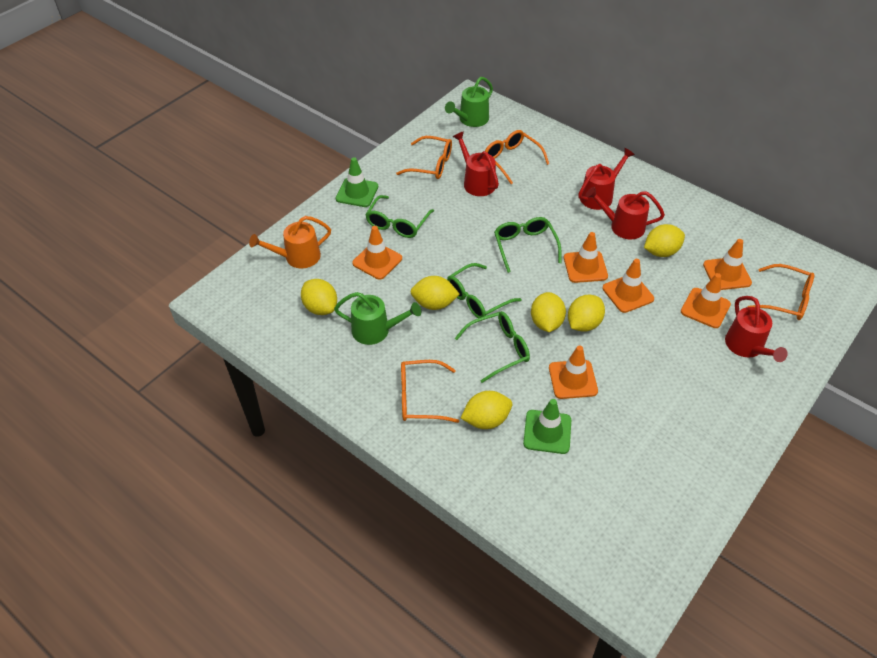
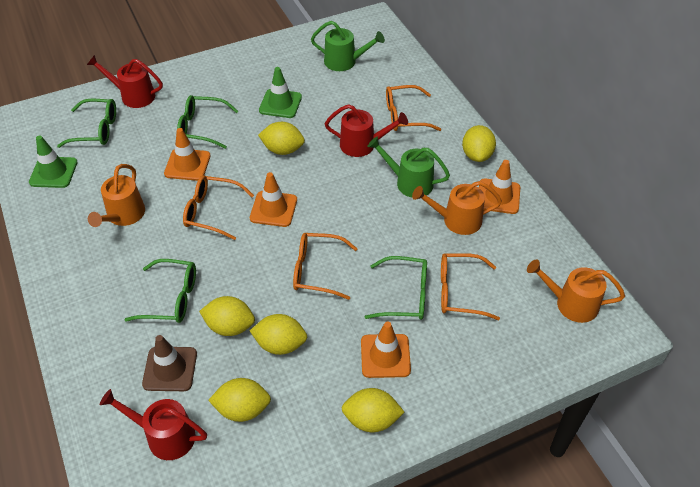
brown traffic cone: none = 0 -> [142,335,197,391] = 1
orange traffic cone: [352,226,402,280] [549,346,598,399] [564,232,608,283] [603,259,654,313] [681,273,731,328] [703,239,752,290] = 6 -> [164,128,210,181] [250,172,297,227] [361,322,411,378] [479,160,520,214] = 4
orange watering can: [249,216,331,268] = 1 -> [88,164,145,227] [412,181,502,235] [527,259,625,323] = 3
red watering can: [453,131,499,196] [578,148,635,210] [586,187,665,240] [725,296,788,362] = 4 -> [87,55,163,108] [100,389,207,460] [325,104,408,157] = 3

